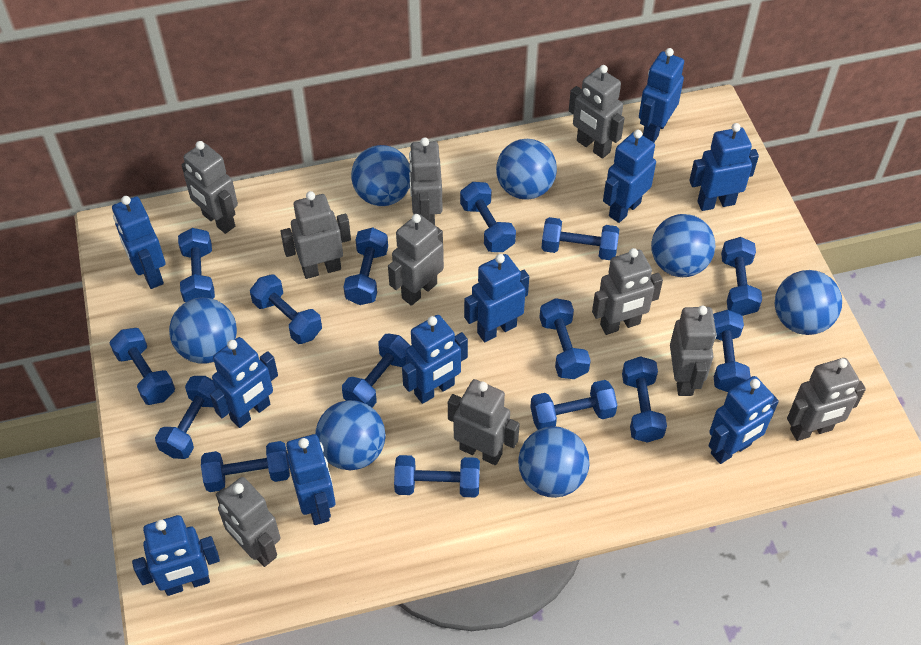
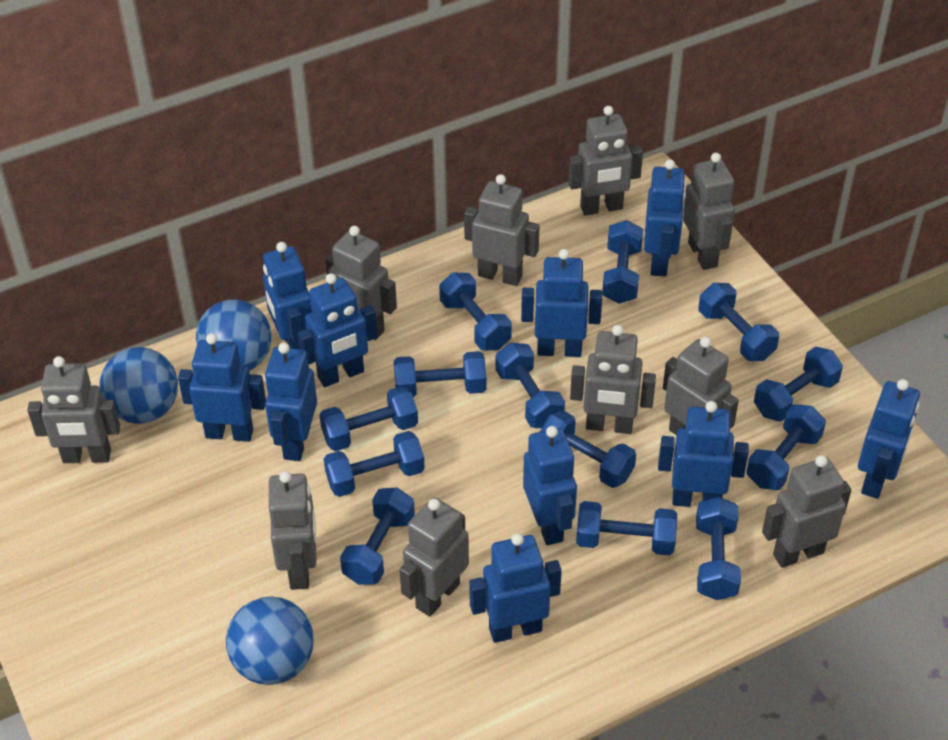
blue ball: [169,297,237,364] [315,400,386,470] [351,145,410,206] [496,139,557,200] [518,426,589,498] [651,214,716,277] [775,270,842,335] = 7 -> [100,347,178,424] [196,299,271,371] [226,596,314,685] = 3
blue dumbbell: [109,328,175,405] [155,376,216,459] [178,228,215,302] [201,441,290,492] [250,274,322,344] [342,333,411,407] [343,227,388,305] [394,455,480,497] [460,182,516,252] [530,380,617,430] [539,298,591,379] [541,217,619,260] [622,356,667,443] [713,310,751,392] [721,237,762,316] = 15 -> [319,386,418,451] [324,431,425,497] [340,488,415,585] [394,351,486,398] [439,272,512,350] [495,343,565,428] [540,410,636,488] [576,501,677,555] [602,220,643,304] [696,497,741,600] [699,283,779,361] [746,404,826,490] [754,346,843,422] = 13

